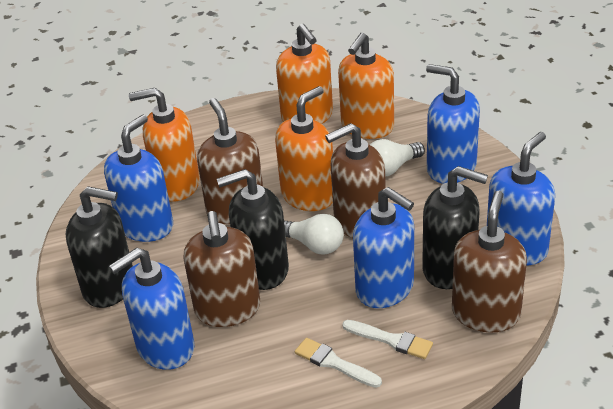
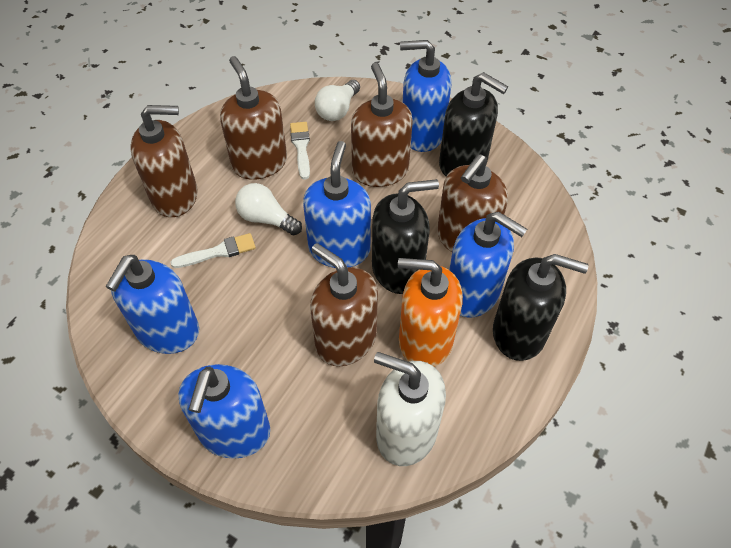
brown soap dispenser: [183,211,260,327] [197,98,263,224] [325,123,386,238] [452,191,527,332] = 4 -> [130,105,198,217] [220,56,287,180] [310,243,378,366] [351,62,413,187] [437,154,508,252] = 5
orange soap dispenser: [129,88,200,202] [275,86,333,211] [276,24,333,124] [338,33,394,139] = 4 -> [398,258,463,367] = 1
white soap dispenser: none = 0 -> [374,352,446,466] = 1

